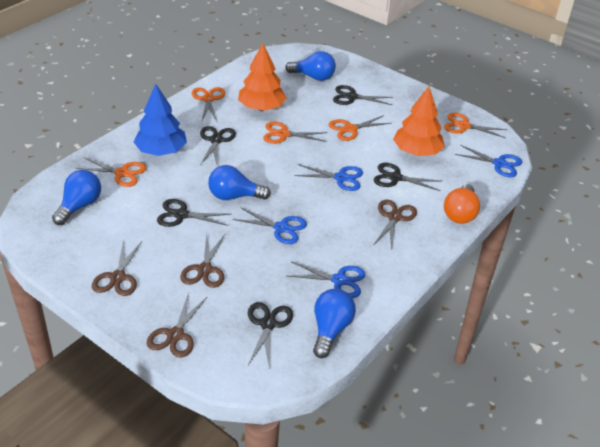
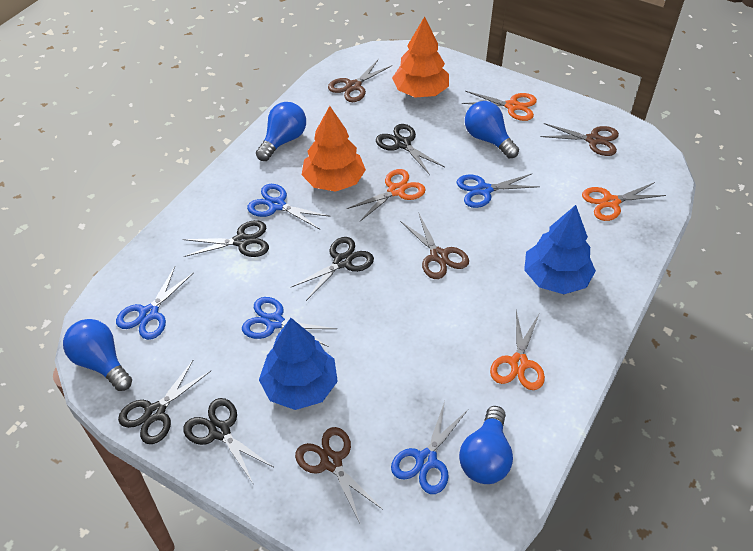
blue scissors: [232,207,307,244] [288,262,365,298] [295,164,363,191] [455,145,522,177] = 4 -> [116,267,193,340] [242,297,337,347] [247,184,331,229] [391,401,468,494] [456,173,540,208] = 5
blue tree: [134,84,187,156] = 1 -> [259,318,338,410] [524,205,596,294] = 2
orange light bulb: [444,184,480,224] = 1 -> none = 0
orange scissors: [76,157,146,187] [192,87,225,122] [263,122,327,144] [329,115,392,141] [444,113,507,138] = 5 -> [347,169,426,221] [462,91,537,121] [490,310,545,390] [582,182,666,221] = 4

